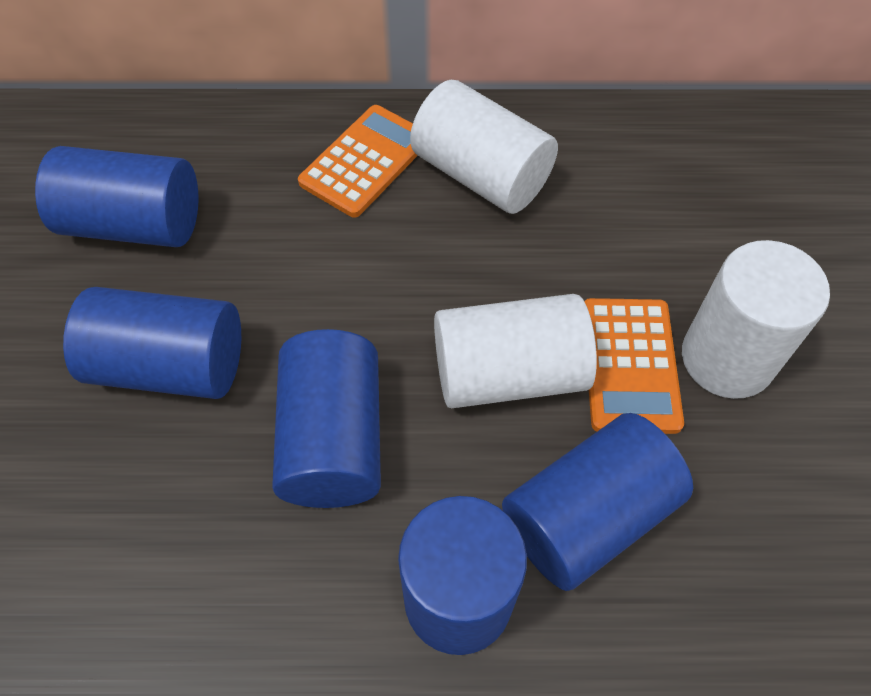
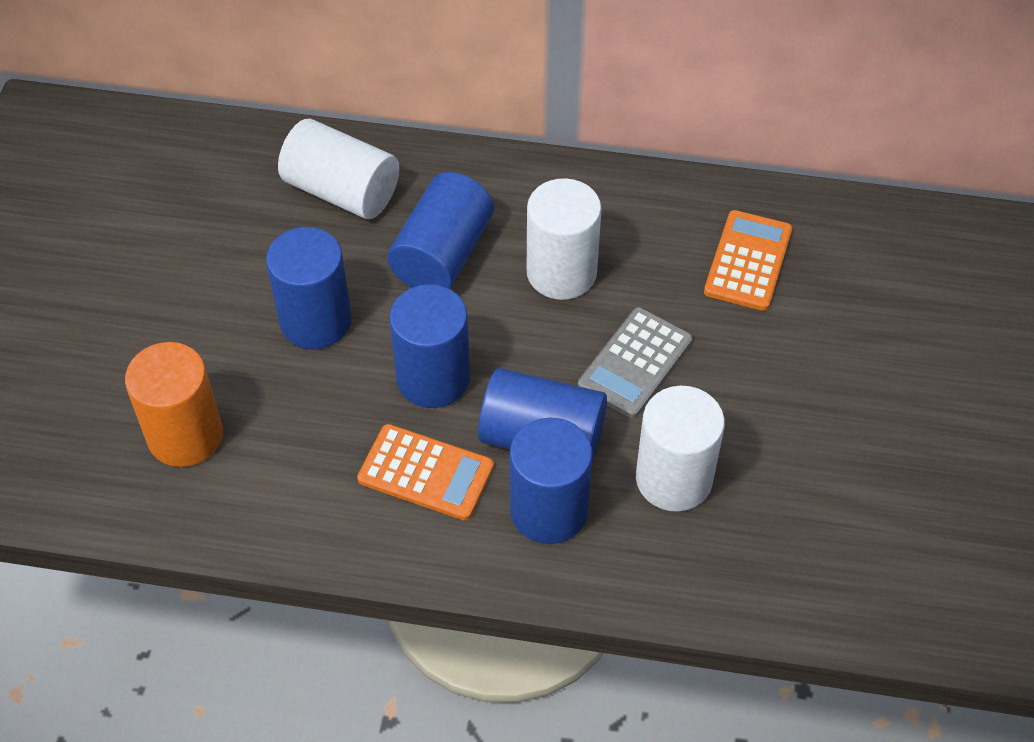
grey calculator: none = 0 -> [578,307,693,418] = 1
orange cylinder: none = 0 -> [125,342,223,467] = 1

